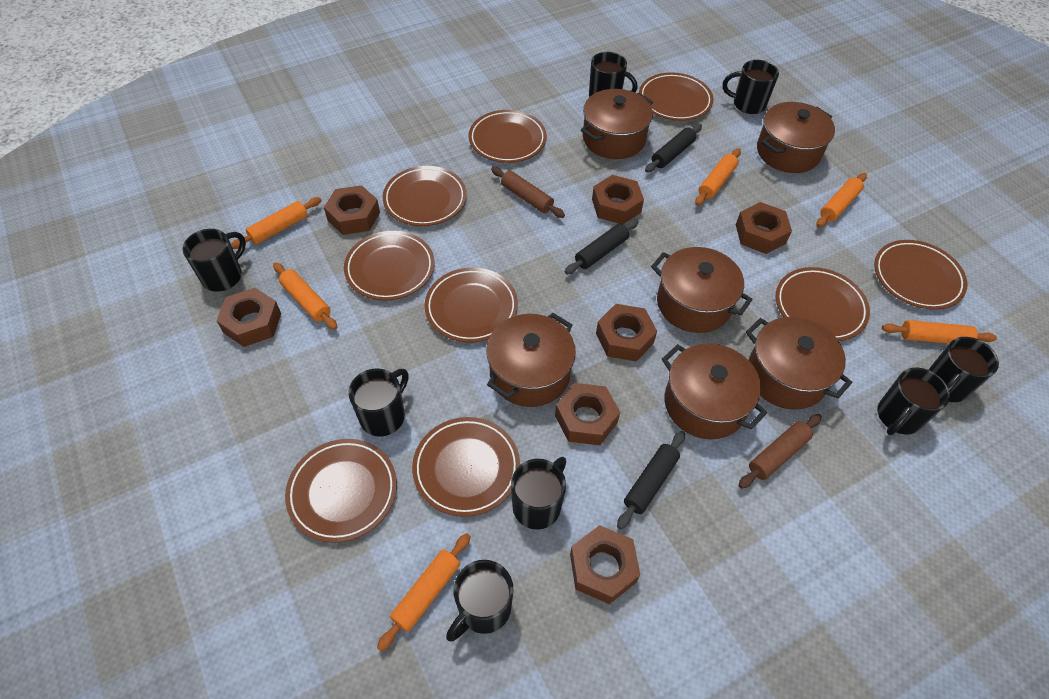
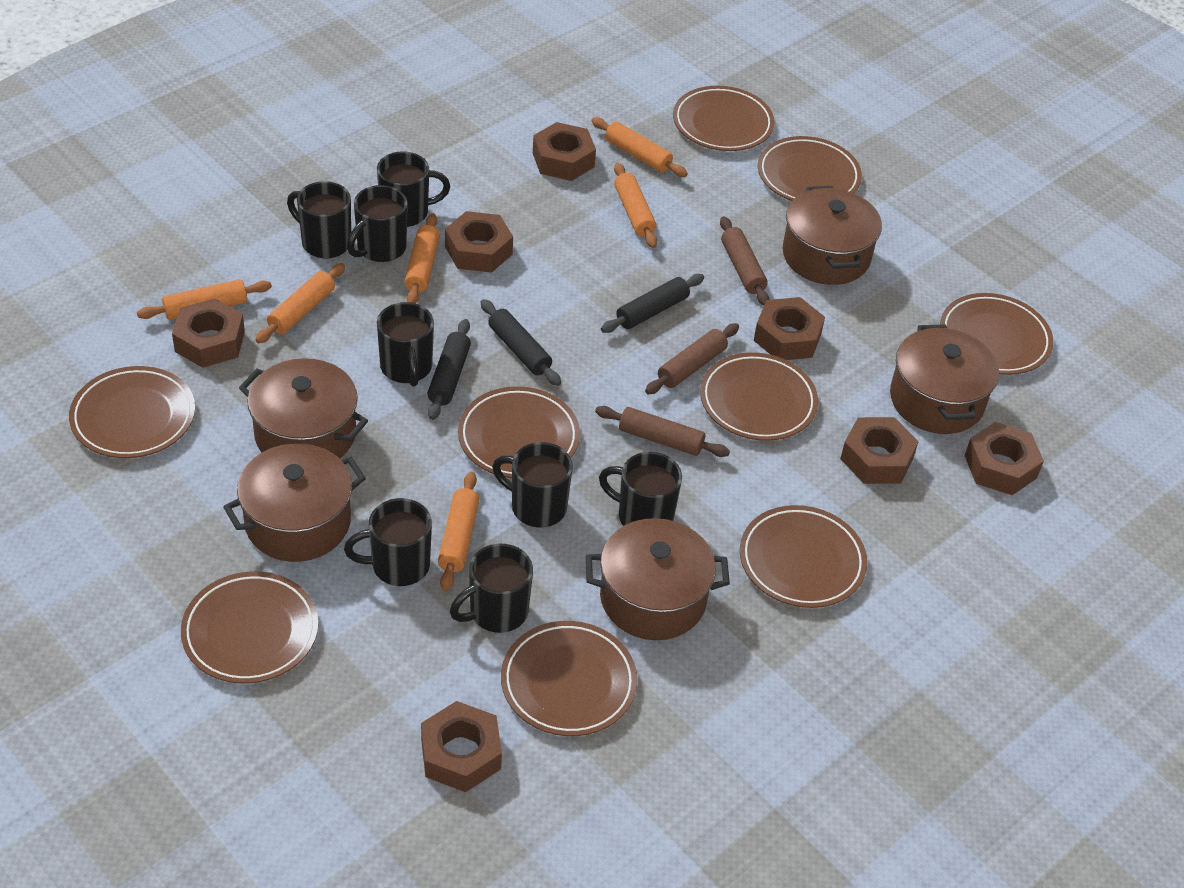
brown pot: [486,313,576,407] [581,89,653,159] [651,247,753,333] [662,343,767,440] [746,317,852,410] [757,102,835,173] = 6 -> [223,443,366,562] [239,358,368,458] [586,518,730,640] [782,186,882,285] [890,324,999,434] = 5
brown rolling pin: [491,167,565,218] [738,414,822,489] = 2 -> [595,406,730,457] [645,323,739,394] [720,216,769,305] = 3

